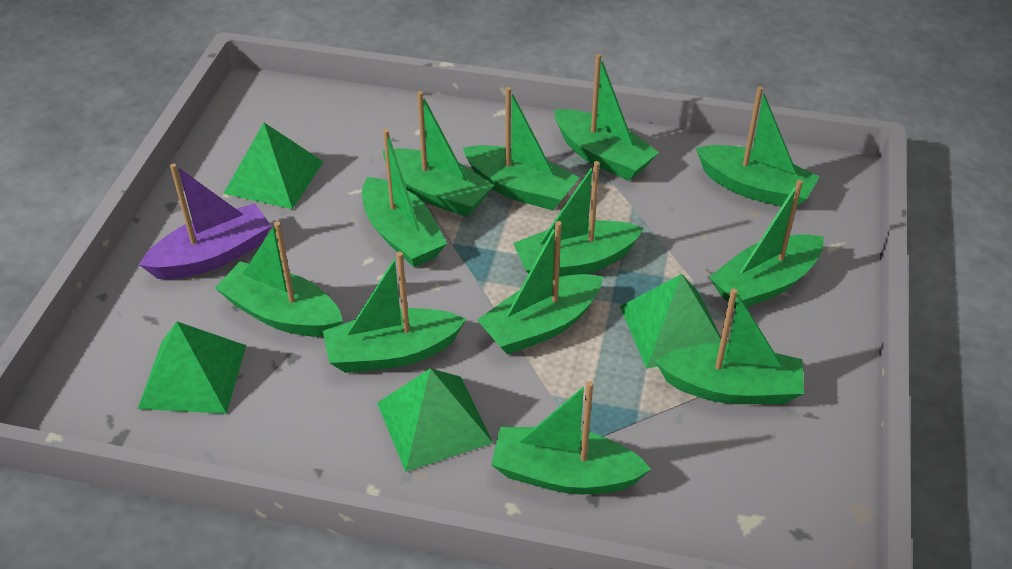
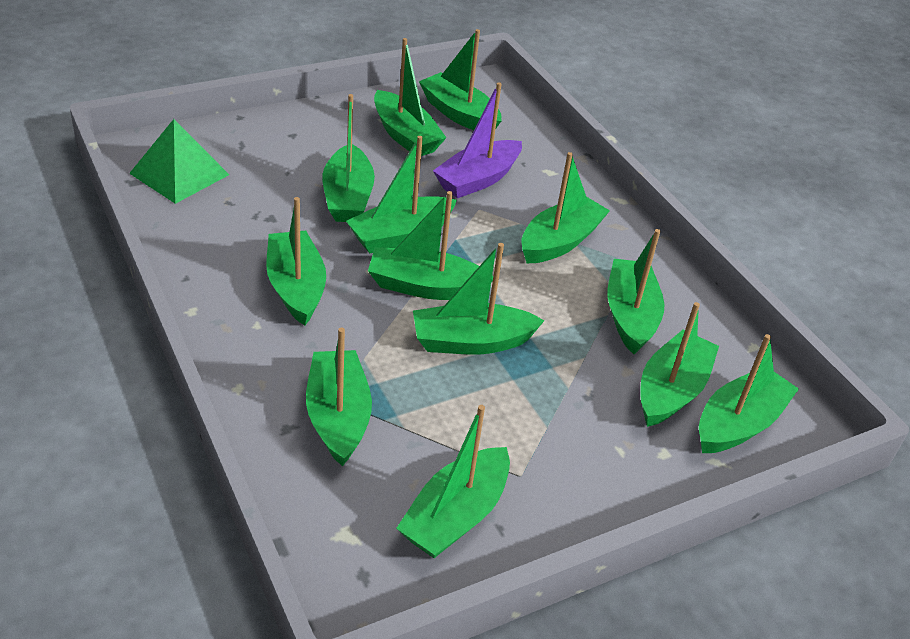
green boat: [215,221,343,337] [323,252,466,373] [362,129,447,267] [382,91,494,217] [463,87,579,210] [477,221,603,355] [491,381,651,494] [513,161,644,277] [554,54,659,181] [655,288,804,404] [696,86,820,207] [709,180,824,309] = 12 -> [266,197,326,325] [306,327,372,466] [322,94,375,222] [346,136,457,253] [368,191,493,300] [374,38,446,156] [396,405,510,558] [413,243,544,354] [419,29,502,130] [521,152,610,263] [607,229,664,354] [640,302,719,427] [699,334,799,453] = 13
green pyramid: [138,322,246,414] [223,123,323,209] [377,368,493,472] [620,274,721,369] = 4 -> [129,119,229,204] = 1

